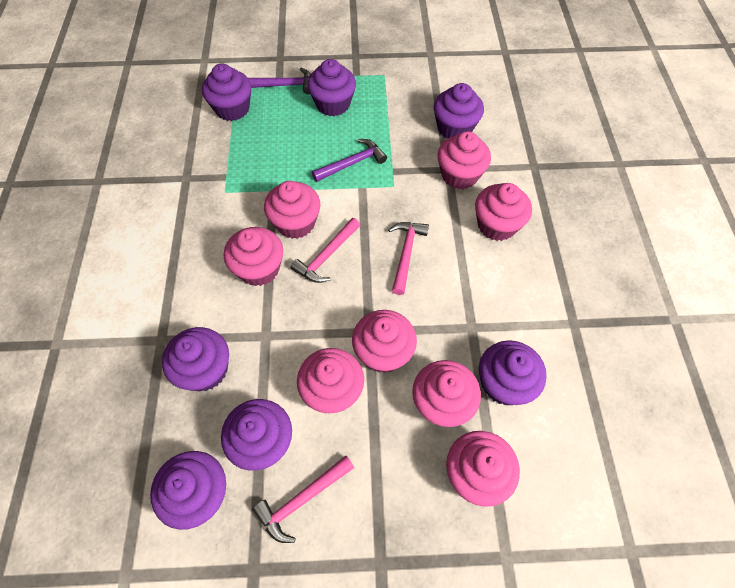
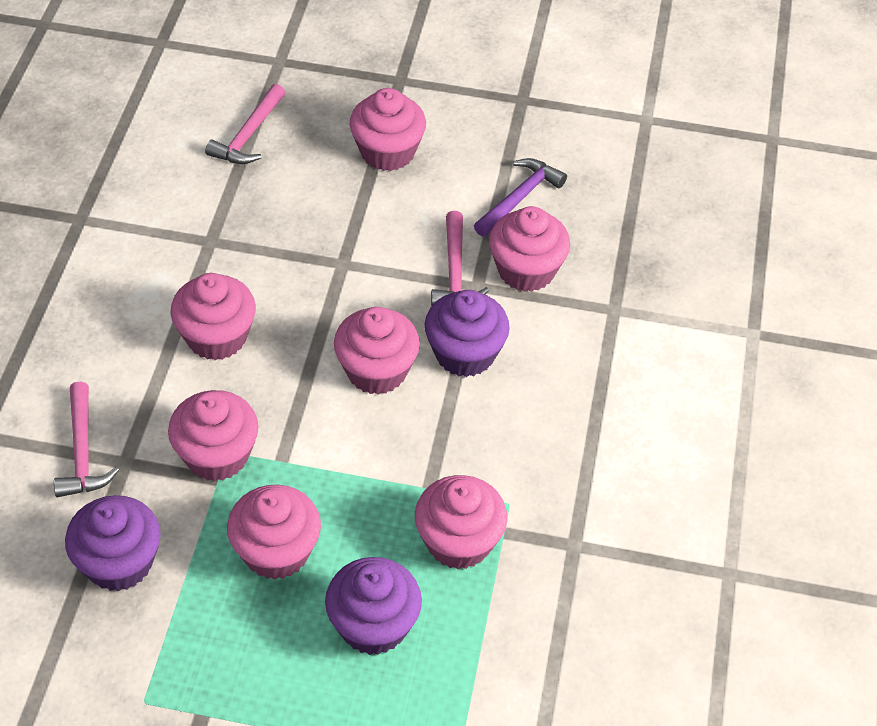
pink cupcake: [224,227,283,286] [264,181,321,239] [297,348,364,413] [352,310,417,373] [412,360,481,427] [438,131,491,189] [446,431,520,507] [475,183,532,241] = 8 -> [168,390,259,481] [170,273,256,360] [227,485,321,580] [334,307,420,395] [350,88,426,171] [415,475,507,569] [489,206,570,292] = 7
purple cupcake: [150,451,226,530] [162,327,229,391] [202,64,251,121] [221,399,292,471] [307,59,356,116] [434,83,484,139] [479,340,547,405] = 7 -> [65,495,161,591] [325,557,422,655] [425,290,510,377] = 3
purple hammer: [248,68,311,94] [312,139,387,182] = 2 -> [474,158,567,237] = 1

